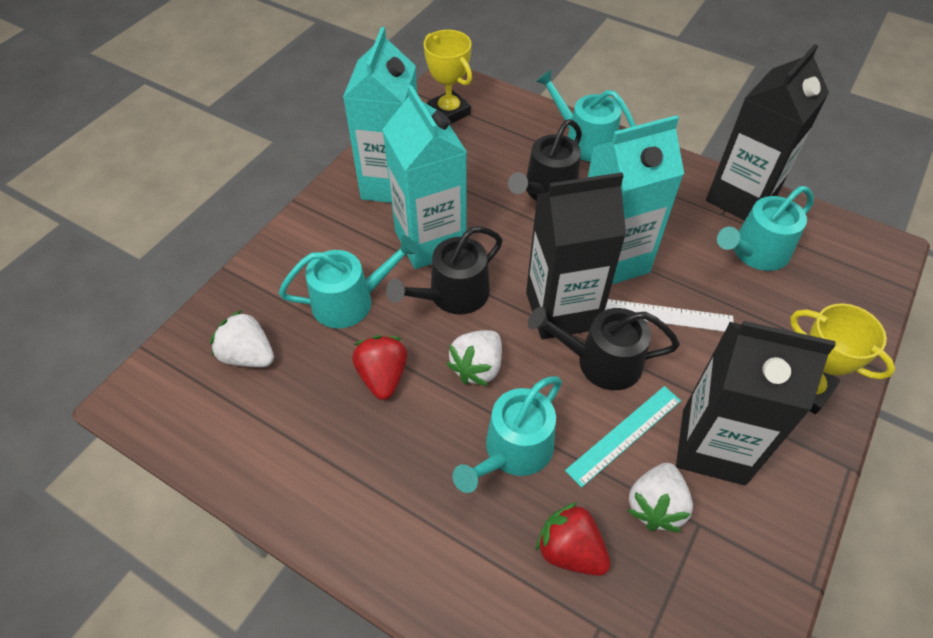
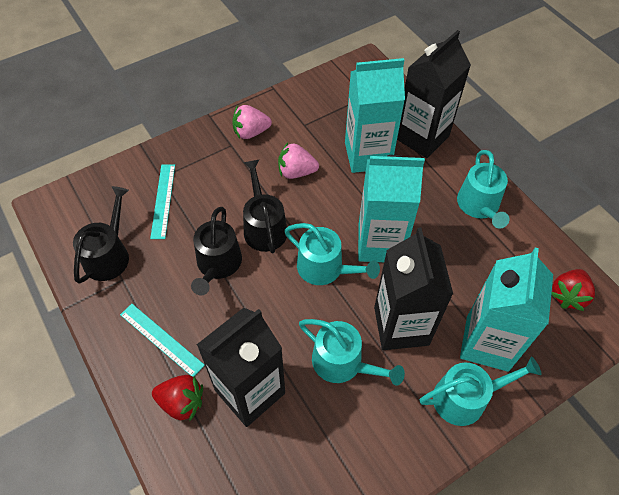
pink strawberry: none = 0 -> [232,105,272,139] [278,143,319,179] = 2
turquoise ruler: [565,386,681,488] = 1 -> [120,304,205,377] [150,164,175,239] = 2
white ruler: [605,299,734,332] = 1 -> none = 0
white strawberry: [210,310,274,367] [447,330,502,386] [627,463,693,532] = 3 -> none = 0
yellow trophy: [424,30,472,124] [790,304,895,414] = 2 -> none = 0

